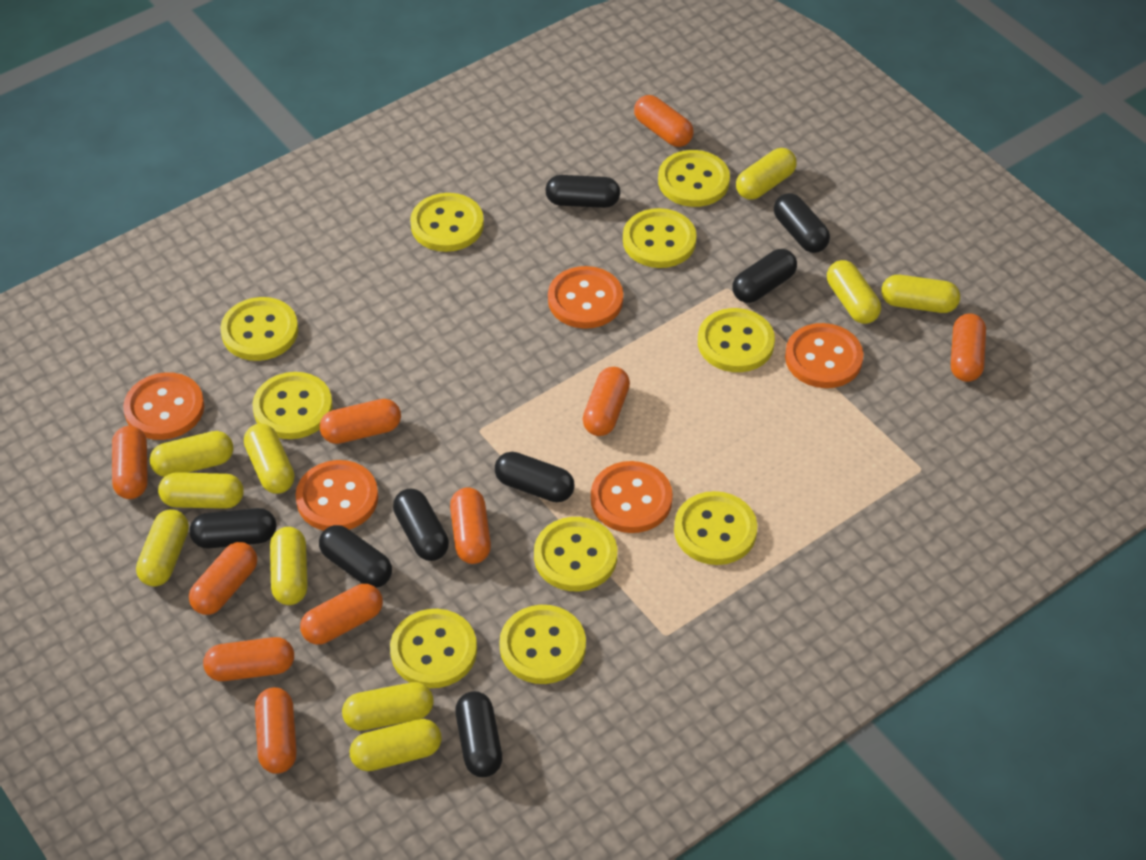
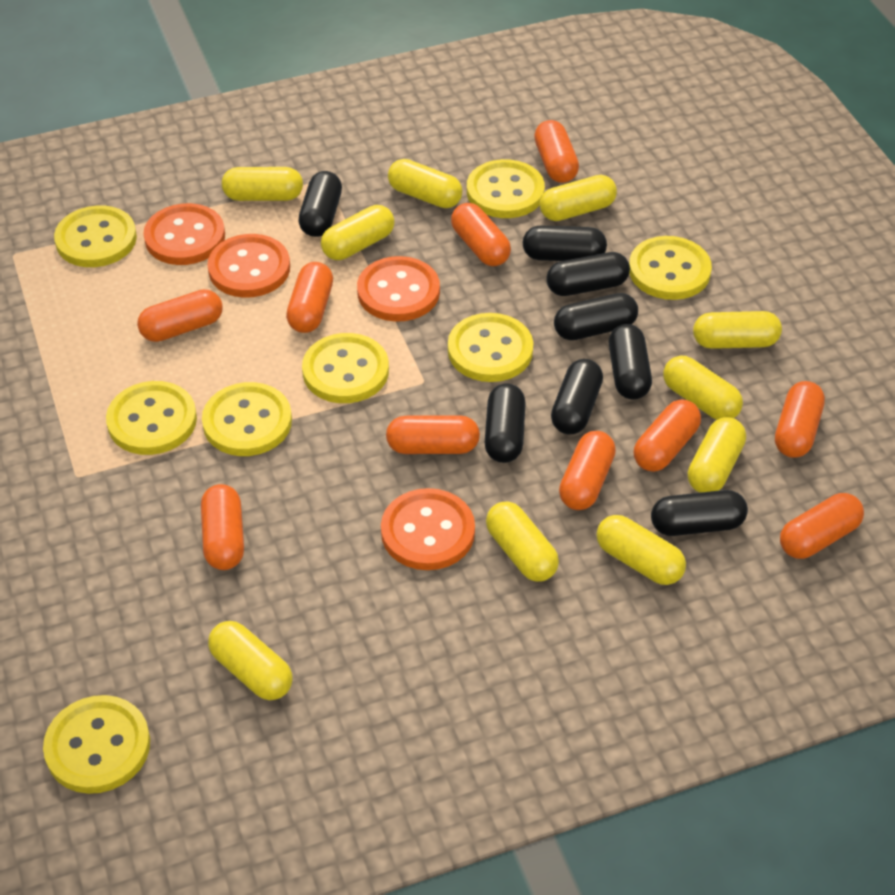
orange button: [123,372,204,440] [295,460,378,531] [548,266,623,329] [591,461,673,533] [785,323,864,388] = 5 -> [143,203,225,265] [208,234,290,298] [357,256,440,322] [381,488,475,570] = 4
yellow button: [221,297,298,361] [253,372,333,439] [390,609,477,688] [410,193,484,252] [499,605,586,684] [534,517,617,591] [623,208,697,268] [658,150,730,207] [674,491,757,565] [698,308,775,372] = 10 -> [43,695,150,794] [54,205,137,267] [106,381,197,455] [202,382,292,456] [302,333,389,403] [448,313,533,382] [467,159,545,218] [629,236,712,300] = 8

